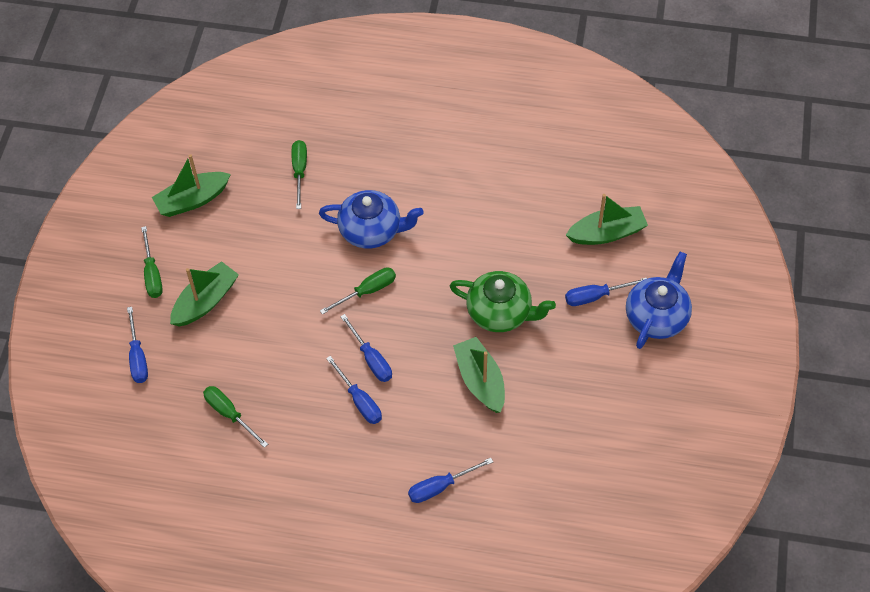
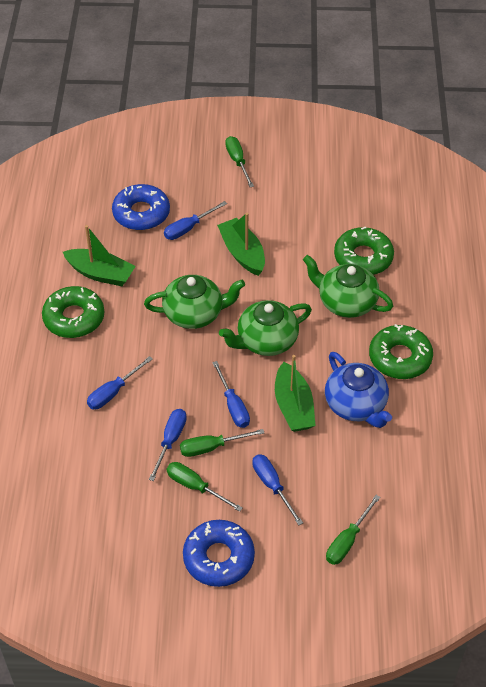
blue donut: none = 0 -> [112,184,170,230] [183,520,255,587] = 2
blue teapot: [319,190,424,248] [626,252,692,349] = 2 -> [325,352,392,428] = 1
green boat: [152,154,231,217] [170,261,239,327] [453,337,505,413] [566,194,648,245] = 4 -> [63,225,136,286] [217,213,265,276] [275,355,316,432] = 3
green donut: none = 0 -> [42,286,104,338] [334,226,394,275] [369,324,433,379] = 3
green teapot: [450,271,556,332] = 1 -> [144,275,245,329] [219,300,312,356] [303,255,393,318] = 3

